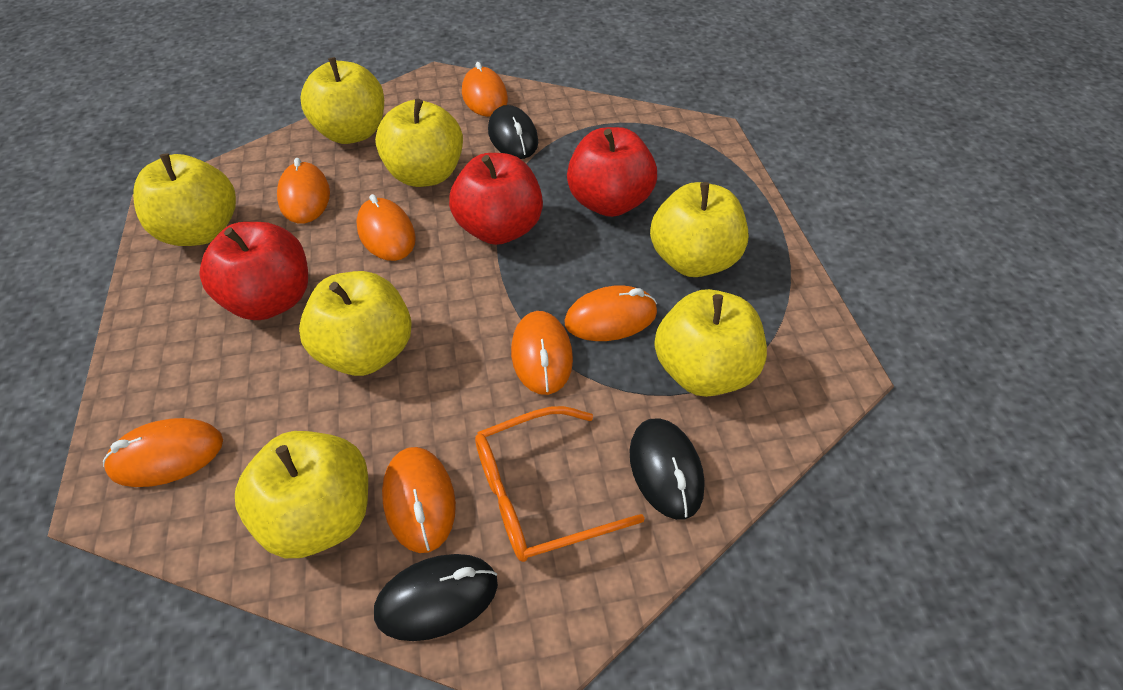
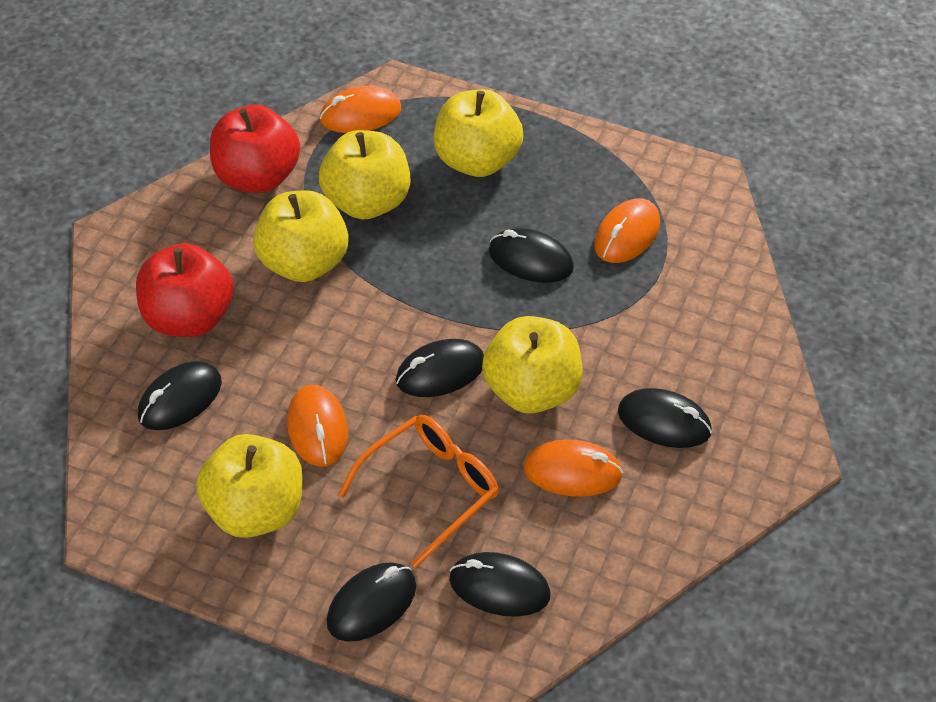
black mouse: [374,554,498,641] [488,105,538,159] [629,419,705,520] = 3 -> [138,361,222,430] [326,562,416,642] [396,339,484,397] [449,552,551,617] [489,228,574,283] [618,388,712,448] = 6
orange mouse: [103,418,223,487] [277,158,330,224] [356,194,416,261] [382,447,456,553] [462,62,508,117] [511,311,573,395] [564,285,657,341] = 7 -> [287,385,348,467] [320,86,401,133] [523,439,623,497] [594,198,660,263] = 4
red apple: [199,222,308,320] [449,153,543,245] [567,127,657,217] = 3 -> [136,243,234,337] [210,105,300,193] = 2
yellow apple: [133,153,236,246] [235,431,368,558] [299,271,412,376] [301,57,384,144] [375,99,463,187] [650,182,748,277] [654,289,767,397] = 7 -> [196,434,303,538] [253,190,349,282] [319,130,410,219] [434,89,523,177] [482,316,583,414] = 5

